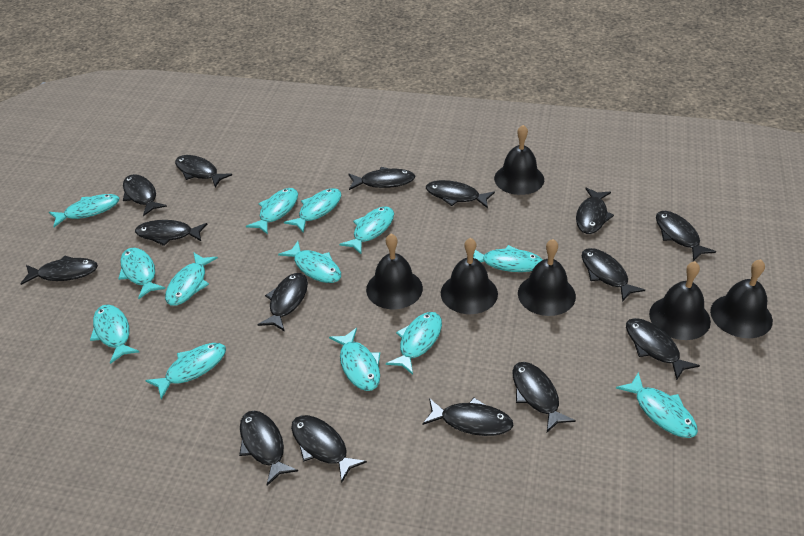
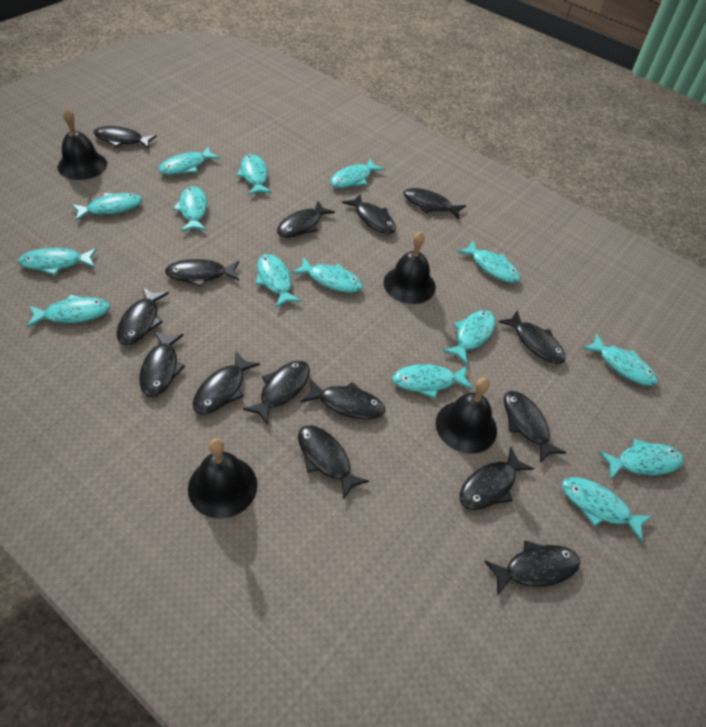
black bell: [366,234,423,309] [441,238,498,314] [494,125,544,195] [518,239,576,316] [649,261,711,340] [710,259,773,338] = 6 -> [58,109,107,180] [188,438,257,518] [383,232,436,304] [436,378,497,454] = 4
turquoise fish: [49,194,119,227] [90,304,139,364] [118,248,165,299] [145,343,226,399] [165,252,218,306] [246,188,298,234] [278,241,341,283] [284,188,341,233] [329,328,380,391] [339,207,394,254] [386,312,442,375] [473,245,542,272] [616,372,698,438] = 13 -> [18,248,97,275] [27,295,110,328] [71,193,143,221] [158,147,221,175] [173,186,207,232] [236,154,272,195] [256,254,302,308] [292,257,363,293] [330,159,385,188] [392,364,473,398] [443,310,496,364] [457,240,521,283] [562,477,651,542] [582,334,658,386] [599,439,684,479] = 15

